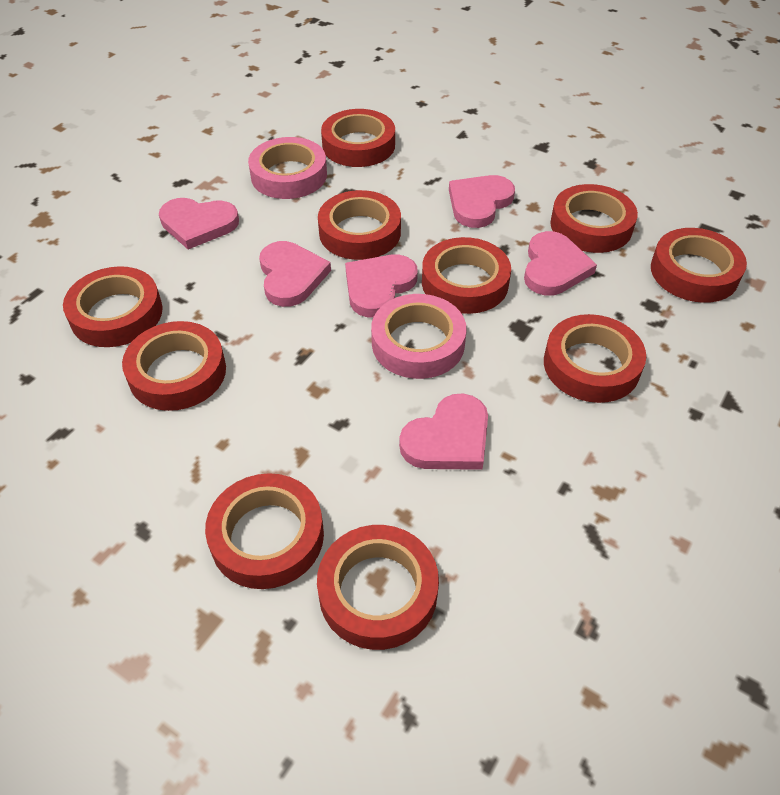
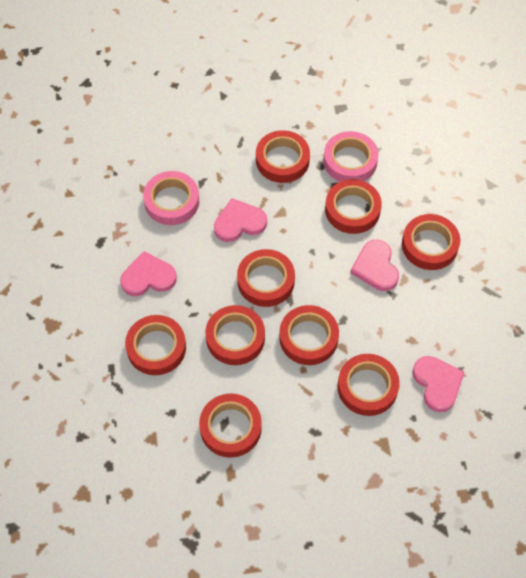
pink heart: [159,198,239,249] [259,241,331,307] [345,255,418,317] [399,393,488,470] [449,175,515,228] [524,231,597,296] = 6 -> [120,251,177,296] [214,198,267,242] [350,240,399,291] [413,356,465,412] = 4
red tape: [63,266,163,347] [122,321,226,411] [205,473,324,589] [317,525,439,650] [318,190,401,260] [321,109,395,167] [422,237,511,314] [544,314,646,403] [550,184,638,253] [651,228,747,303] = 10 -> [125,315,186,375] [199,393,262,458] [205,305,265,365] [237,249,295,307] [256,130,310,183] [279,305,339,365] [325,179,382,234] [337,354,400,416] [402,214,460,270] = 9

